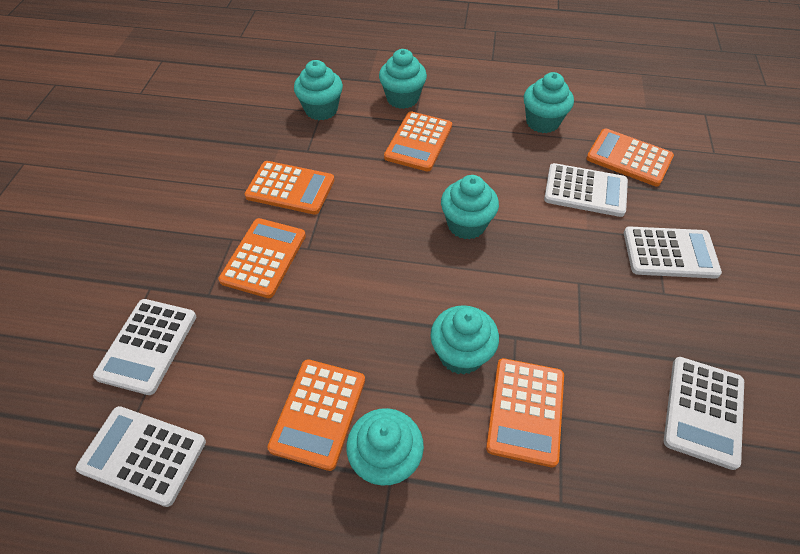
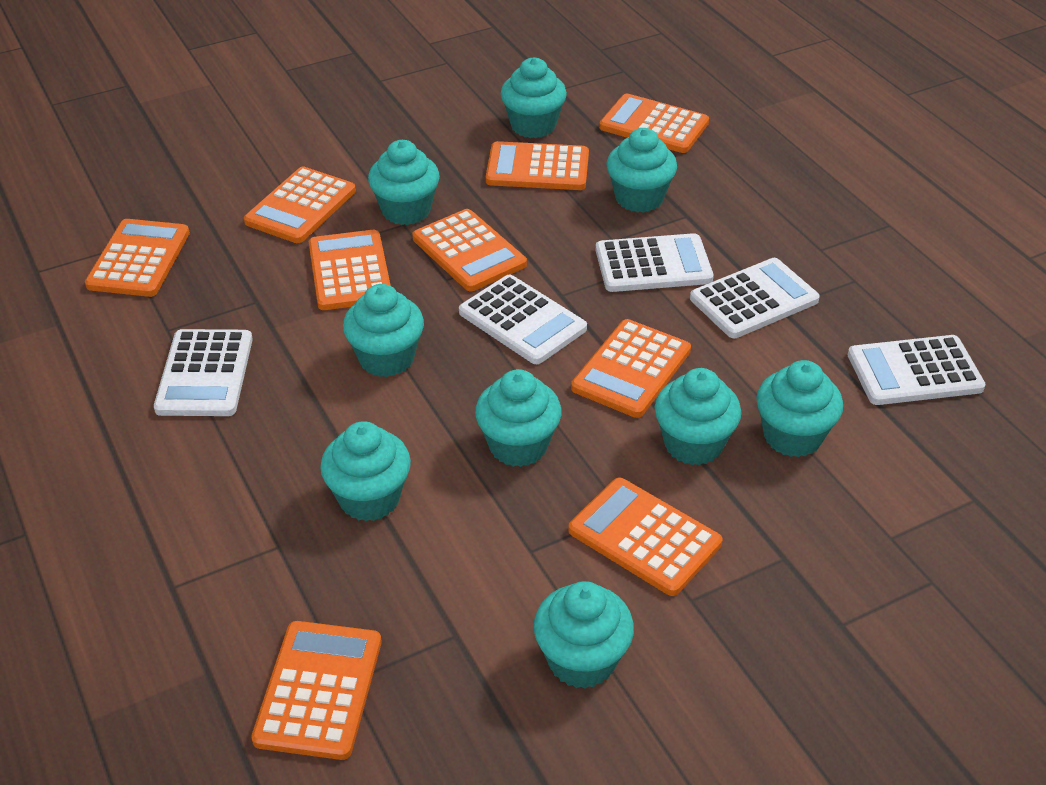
orange calculator: [218,218,306,298] [245,161,334,215] [267,359,365,471] [384,111,452,172] [486,358,564,467] [586,129,674,186] = 6 -> [85,219,190,297] [244,166,356,243] [251,621,382,760] [309,230,391,310] [412,209,527,291] [486,141,589,190] [568,478,722,596] [571,319,691,418] [599,94,709,153] = 9
turquoise cupcake: [294,60,343,120] [346,408,424,486] [379,49,427,109] [430,305,499,375] [441,175,499,240] [524,72,574,133] = 6 -> [320,421,411,521] [343,284,424,377] [368,140,440,225] [475,369,562,467] [501,57,567,138] [534,581,634,689] [607,128,677,213] [655,368,741,465] [756,360,843,457] = 9

